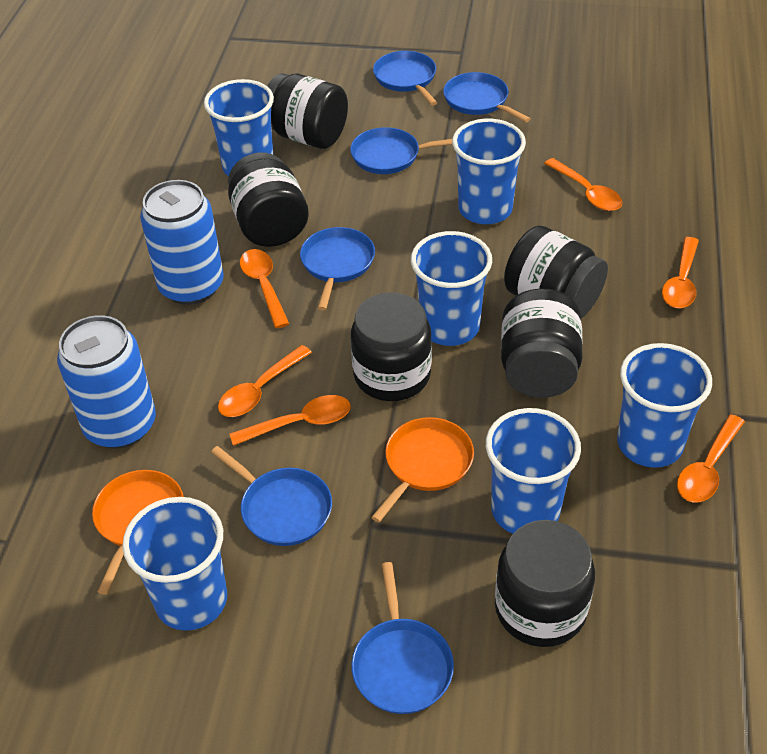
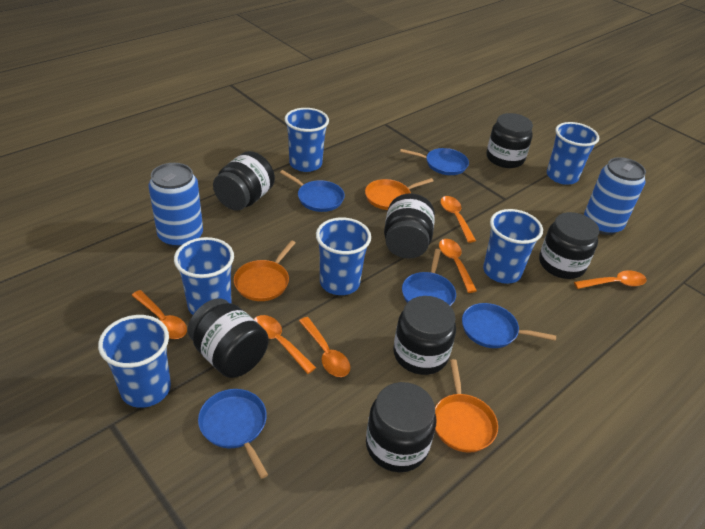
black jar: [228,153,309,247] [267,73,348,149] [351,292,432,401] [495,520,595,647] [501,289,583,398] [504,226,608,318] = 6 -> [188,298,269,378] [213,151,275,211] [366,382,436,472] [384,193,435,259] [393,296,456,375] [486,113,533,168] [539,212,599,279] = 7
blue pan: [211,446,332,546] [300,227,375,311] [350,127,452,174] [351,562,454,714] [373,51,437,105] [443,72,531,122] = 6 -> [198,389,268,479] [280,170,345,212] [400,148,469,175] [402,249,456,306] [462,303,556,348] = 5
orange pan: [92,470,184,595] [371,417,474,522] = 2 -> [234,240,295,301] [365,178,434,210] [435,359,498,453] = 3

